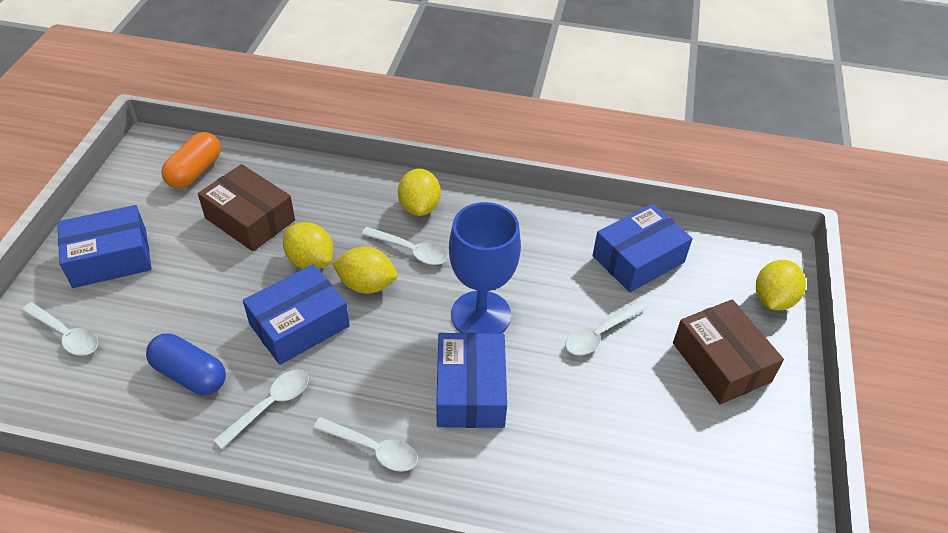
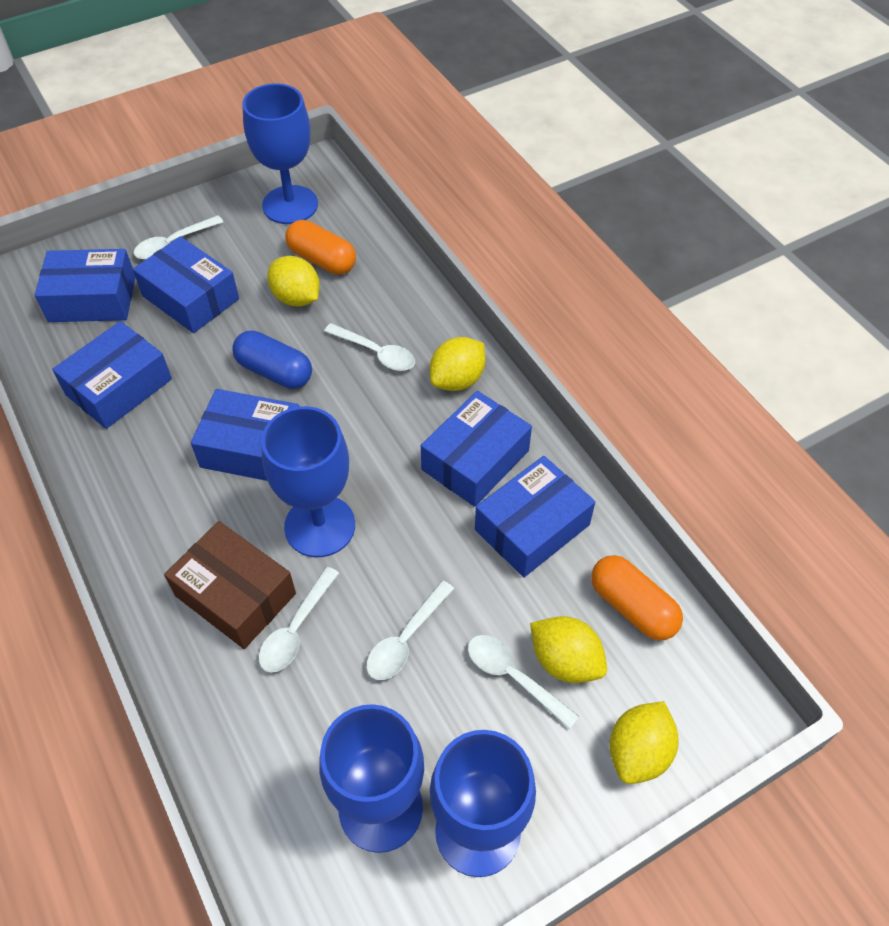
blue box: [57,205,152,288] [243,264,350,365] [436,333,507,428] [593,204,692,292] = 4 -> [35,249,135,322] [52,321,172,429] [133,236,239,333] [191,389,299,481] [421,391,532,507] [475,456,595,577] = 6
blue goblet: [449,202,521,334] = 1 -> [242,83,318,224] [261,406,355,557] [320,704,424,853] [430,730,536,877] = 4
brown box: [198,164,295,251] [673,299,784,405] = 2 -> [164,521,296,649] = 1
orange capsule: [161,132,221,189] = 1 -> [285,220,356,275] [591,555,683,640] = 2

